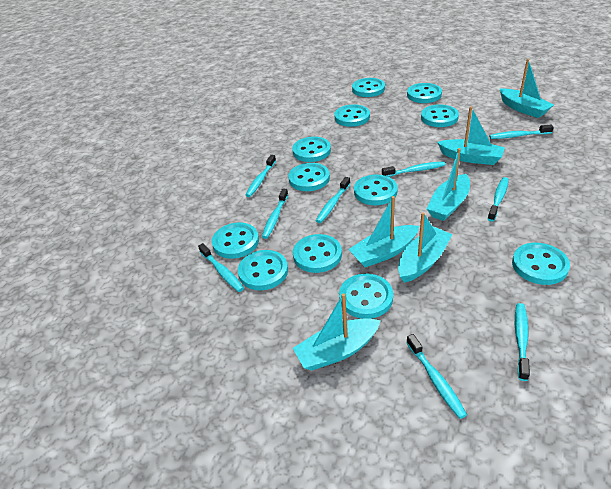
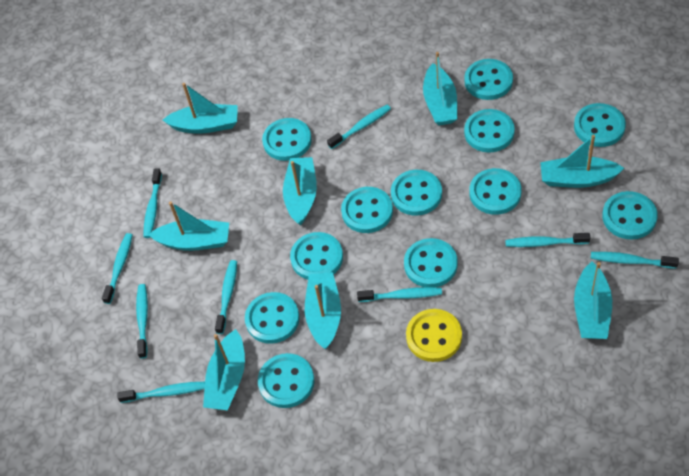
turquoise boat: [293,293,381,371] [348,196,419,267] [398,212,453,283] [427,148,470,221] [437,106,505,165] [500,59,554,118] = 6 -> [148,201,229,251] [163,83,238,134] [203,329,245,410] [283,157,317,225] [305,272,341,349] [423,52,457,125] [540,135,624,188] [574,262,612,339] = 8
yellow button: none = 0 -> [406,309,462,362] = 1

